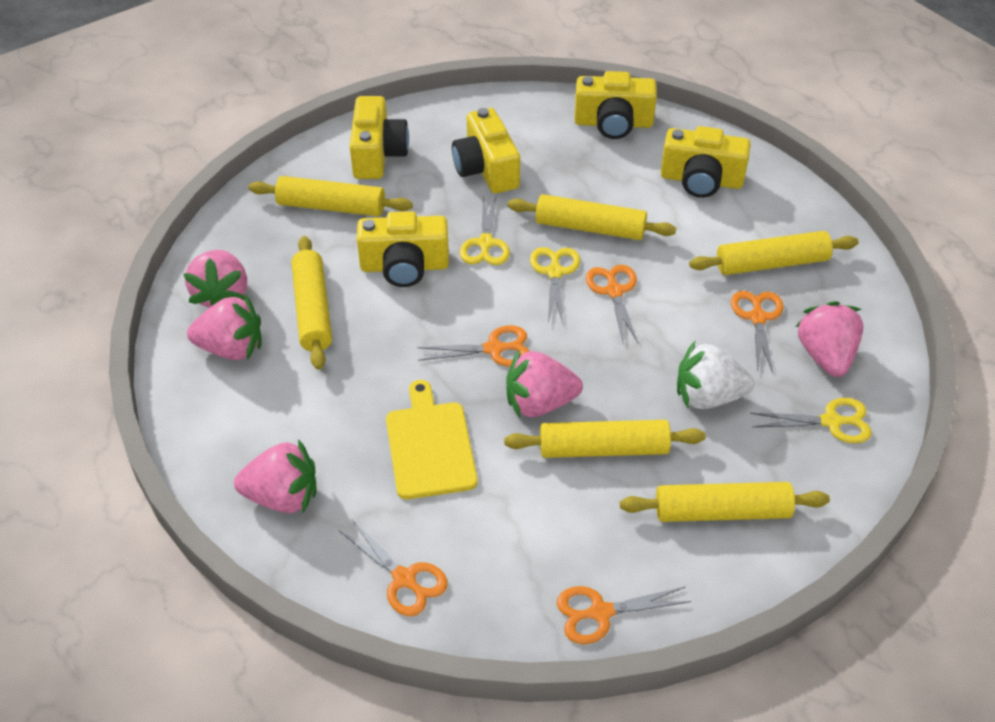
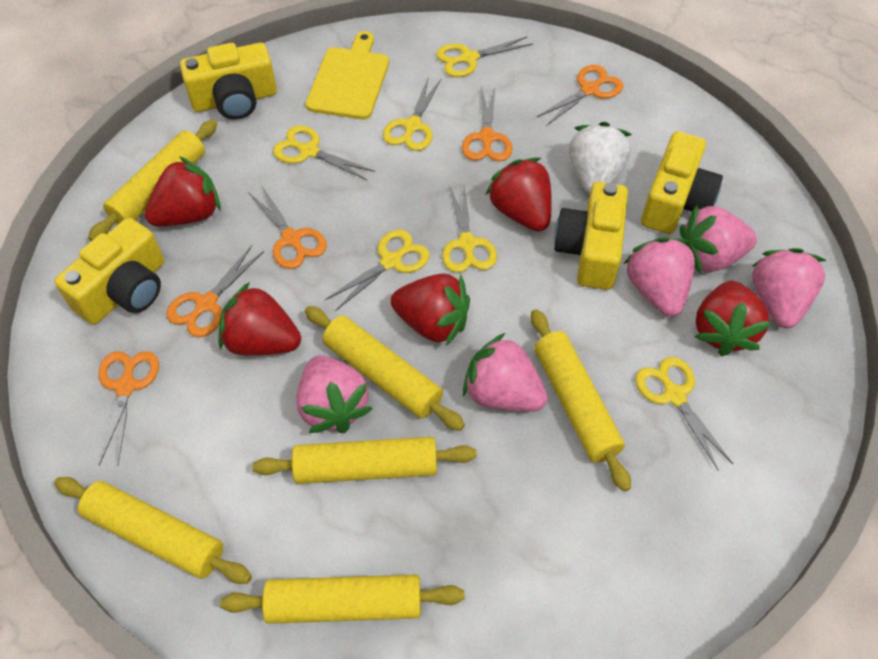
red strawberry: none = 0 -> [145,156,221,226] [218,282,301,356] [390,273,470,346] [486,158,552,232] [695,281,771,356] = 5
yellow camera: [350,96,409,179] [357,211,449,287] [452,108,520,193] [574,71,657,139] [661,126,751,198] = 5 -> [54,218,164,324] [180,43,277,120] [554,182,628,290] [641,131,723,234] = 4
yellow scissors: [460,195,510,265] [530,247,580,324] [750,398,872,443] = 3 -> [273,125,375,181] [325,230,430,311] [383,76,442,151] [436,36,533,77] [442,184,497,273] [635,357,733,470] = 6

